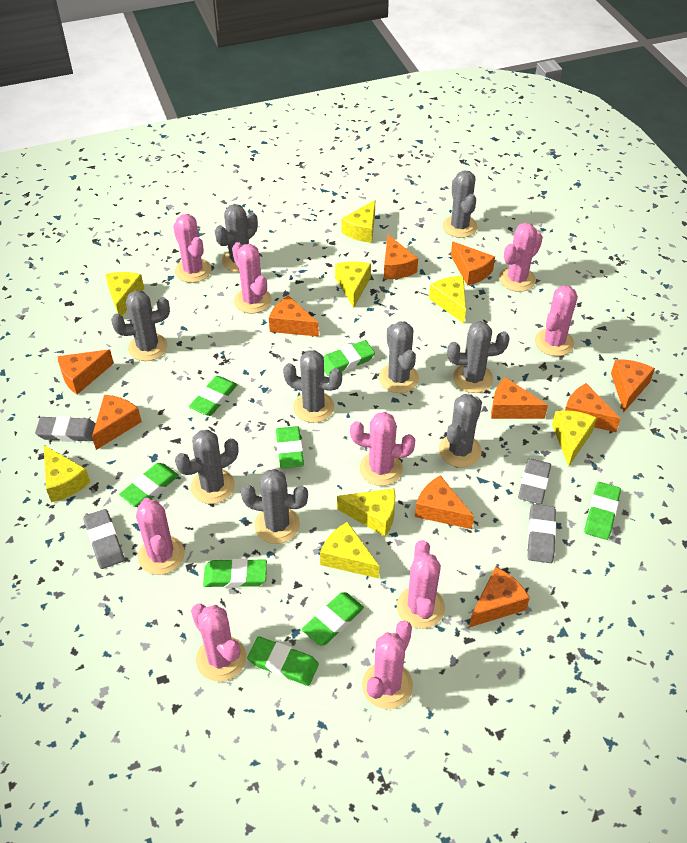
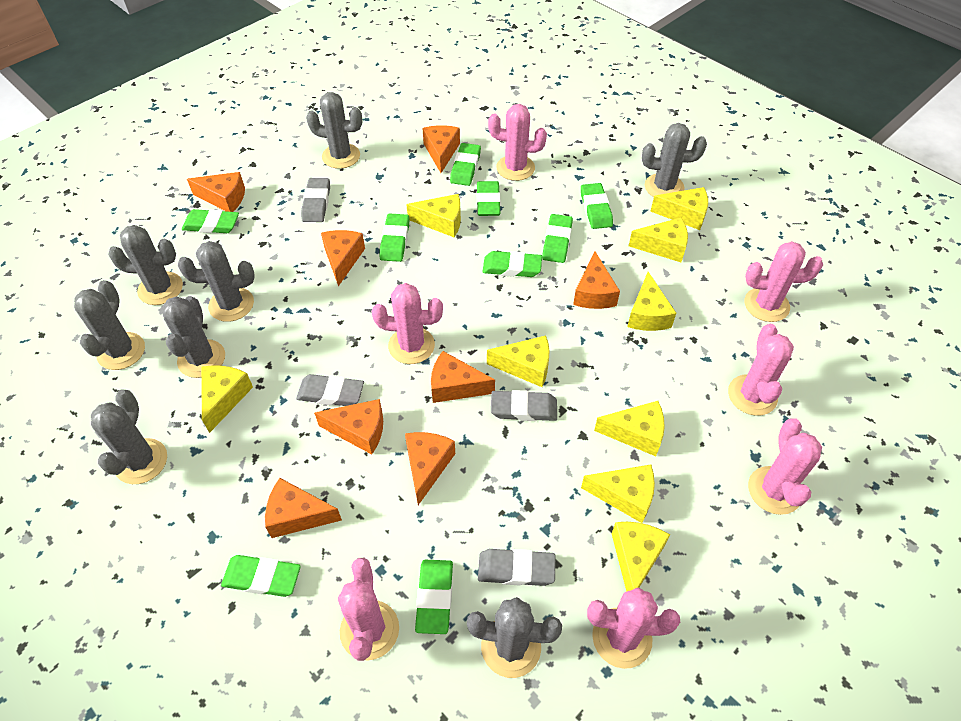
green eraser: [119,463,179,507] [189,376,237,416] [203,558,267,588] [247,636,319,686] [276,426,304,468] [302,592,364,646] [324,340,375,376] [584,482,621,540] = 8 -> [182,209,239,233] [221,555,301,597] [379,214,409,262] [415,560,453,634] [450,143,481,186] [477,181,501,216] [482,251,542,277] [542,214,573,263] [581,183,613,229] = 9
grey cactus: [111,290,170,361] [175,430,238,504] [215,204,258,272] [241,469,308,544] [283,350,342,423] [379,321,419,393] [439,394,482,467] [443,170,478,238] [447,321,510,393] = 9 -> [74,280,145,370] [91,389,167,484] [108,225,183,305] [161,296,225,378] [178,241,255,322] [306,92,362,169] [467,597,562,678] [642,123,707,197] = 8
orange cheese: [58,349,114,394] [92,395,142,450] [269,295,319,337] [384,235,418,279] [415,475,474,529] [451,241,495,286] [469,567,530,627] [491,377,548,419] [565,383,621,432] [611,359,655,412] = 10 -> [187,172,245,212] [265,478,342,538] [314,399,383,454] [321,230,365,286] [405,432,455,505] [422,125,460,173] [431,351,495,403] [573,252,620,309] = 8
pink cactus: [136,498,185,575] [173,214,212,283] [191,604,246,682] [232,242,272,314] [350,412,415,486] [362,621,413,709] [397,540,445,629] [499,223,543,292] [535,285,578,356] = 9 -> [338,558,399,661] [372,283,443,364] [488,104,547,181] [587,588,680,669] [728,324,794,416] [744,241,823,322] [748,418,822,515] = 7
yellow cheese: [44,445,90,502] [105,272,144,316] [320,522,379,579] [335,261,371,308] [337,488,395,537] [342,200,375,243] [429,276,466,323] [552,410,597,467] = 8 -> [201,366,253,433] [406,194,461,237] [487,335,550,387] [581,465,655,523] [594,401,665,456] [612,522,670,592] [627,272,676,331] [629,218,688,262] [650,187,708,230] = 9

